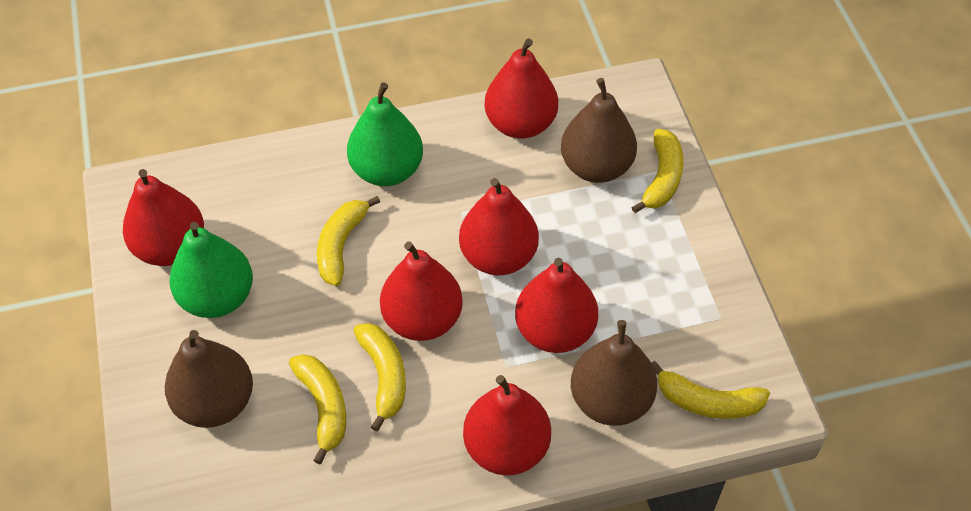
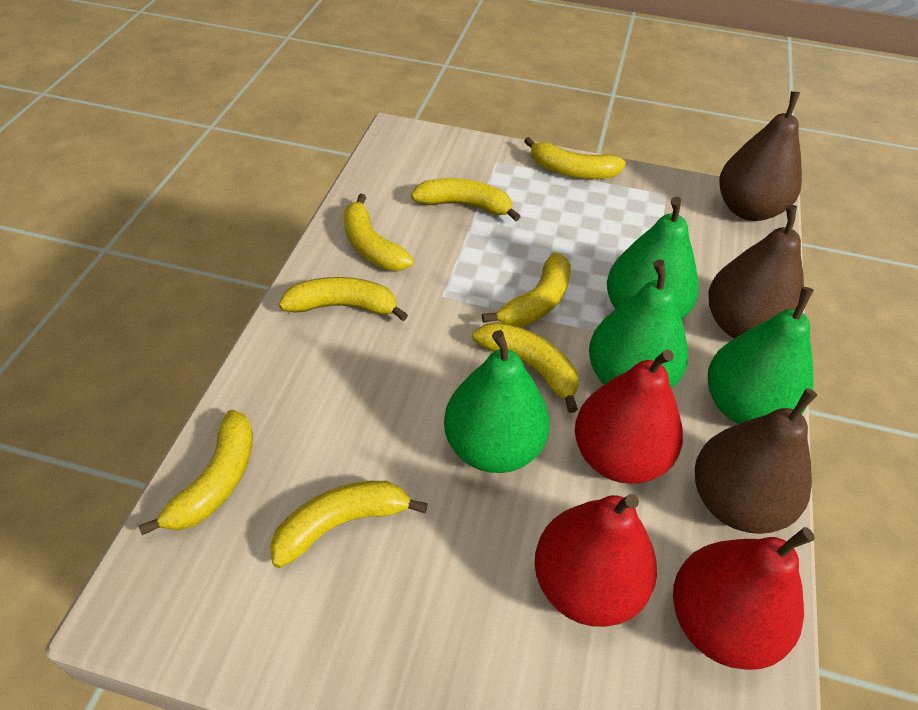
green pear: [169,222,253,318] [347,83,423,186] = 2 -> [444,330,550,473] [589,260,688,388] [607,197,699,319] [708,287,814,424] = 4
red pear: [123,169,204,266] [380,241,463,341] [459,178,539,275] [463,375,551,475] [484,38,558,139] [515,258,598,353] = 6 -> [534,494,657,627] [575,349,683,484] [673,527,815,670] = 3
yellow banana: [289,354,346,464] [317,196,380,286] [353,323,406,431] [631,128,684,213] [651,361,770,419] = 5 -> [138,410,253,535] [270,481,428,568] [279,277,408,321] [344,194,414,271] [411,178,521,222] [472,322,579,413] [482,252,571,327] [524,137,626,179] = 8

